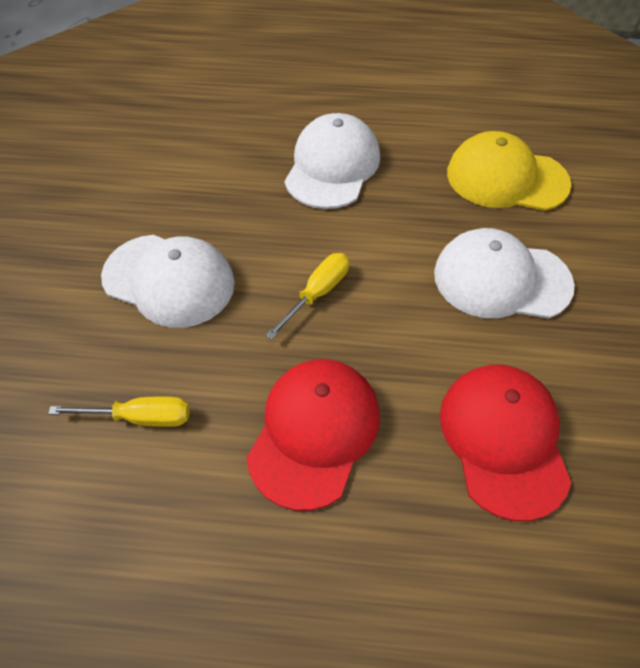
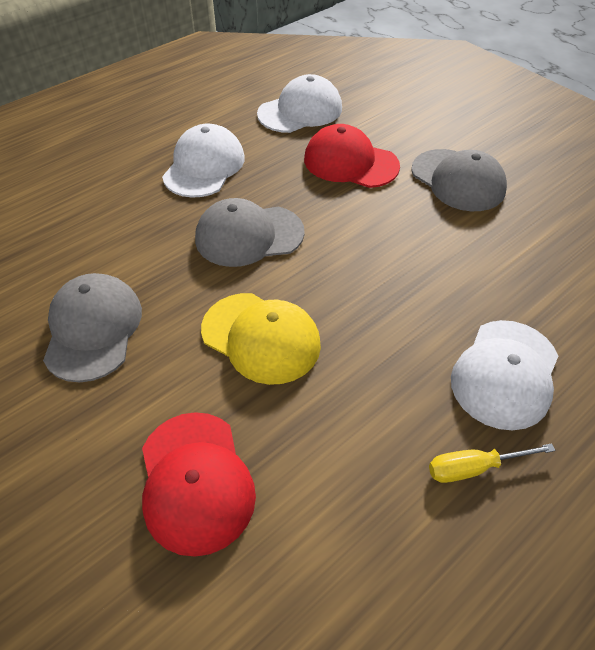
grey cap: none = 0 -> [43,273,142,383] [195,198,305,267] [411,149,507,211] = 3
yellow screwdriver: [48,396,190,427] [265,253,349,340] = 2 -> [429,443,556,483] = 1

